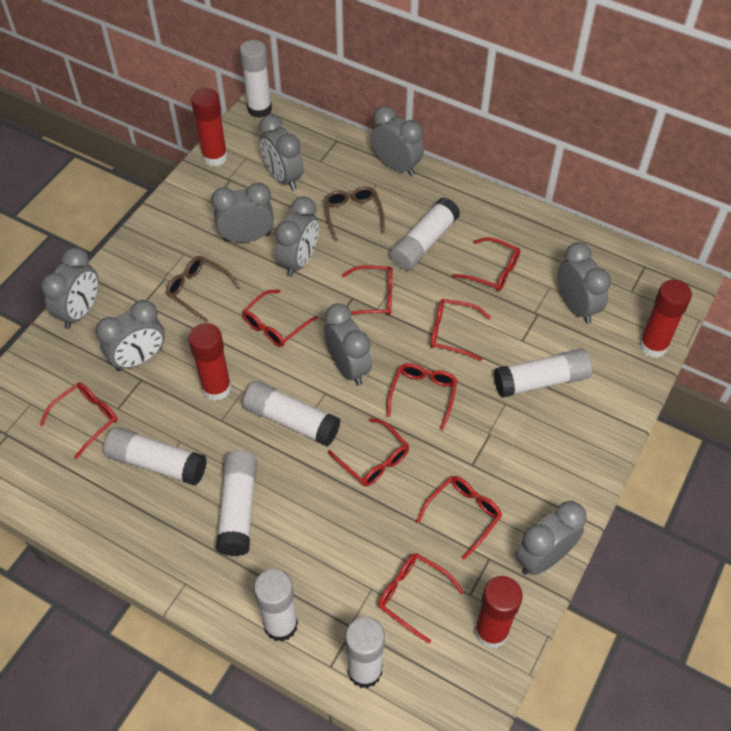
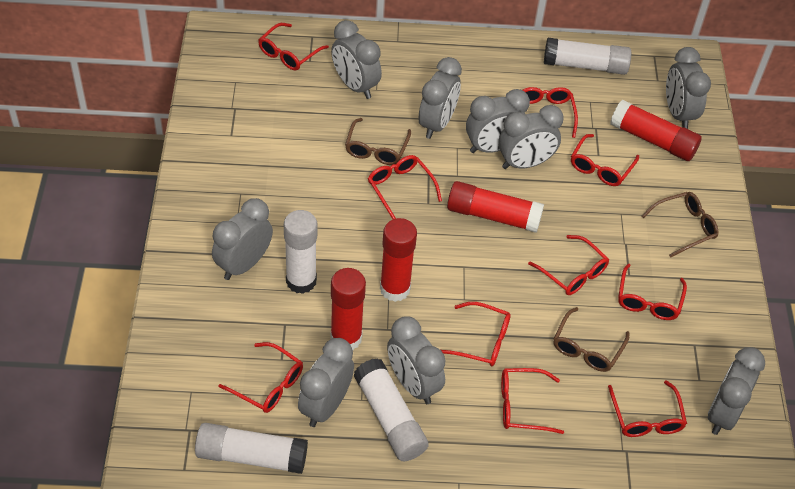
brown glasses: [166,256,240,322] [324,186,385,241] = 2 -> [345,118,411,165] [554,307,629,372] [641,192,718,258] = 3
red glasses: [40,382,118,459] [242,290,318,347] [328,418,409,487] [342,265,392,315] [378,553,464,643] [387,363,458,430] [416,476,502,560] [430,299,491,361] [452,237,520,292] = 9 -> [218,342,303,413] [258,23,329,71] [368,155,442,219] [441,302,511,366] [501,368,564,434] [523,87,578,138] [528,235,609,295] [571,134,639,186] [608,380,687,437] [618,263,687,320] = 10
white glue stick: [104,427,207,486] [216,451,257,556] [240,40,272,118] [243,381,341,446] [254,569,298,642] [345,617,385,688] [390,197,460,270] [494,349,592,398] = 8 -> [195,423,308,474] [284,210,317,294] [353,358,429,461] [544,38,631,75] = 4

